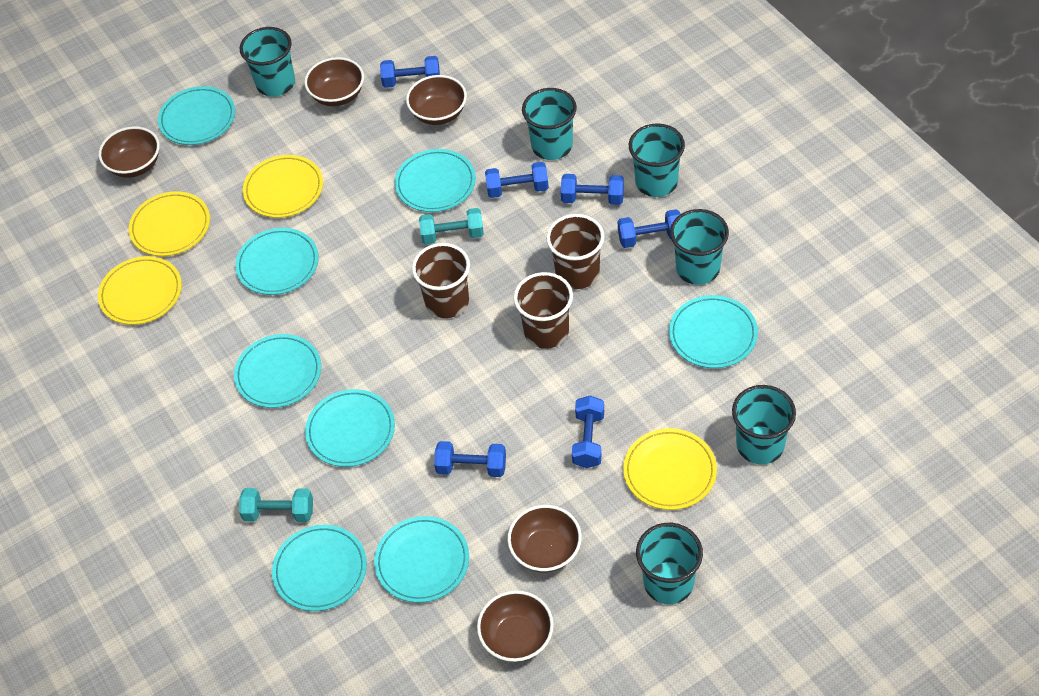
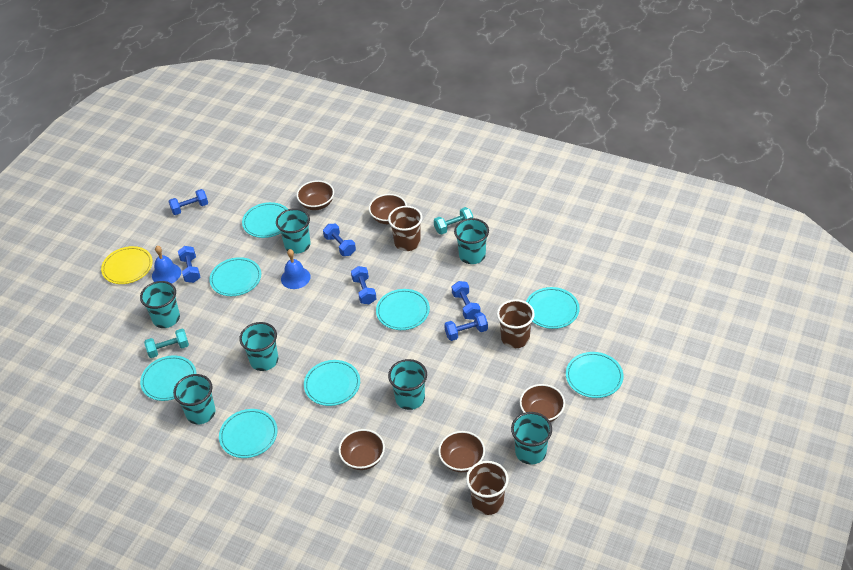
blue bell: none = 0 -> [152,246,181,284] [281,249,311,289] = 2
turquoise cup: [240,27,295,96] [522,88,577,160] [629,123,685,197] [636,523,703,604] [670,209,729,285] [732,385,796,464] = 6 -> [140,281,180,328] [173,374,216,424] [239,322,278,371] [276,208,311,254] [388,359,427,410] [454,218,489,264] [511,412,552,465] = 7
yellow plate: [98,256,182,325] [129,191,210,256] [243,155,323,218] [623,428,717,510] = 4 -> [101,246,153,284] = 1

